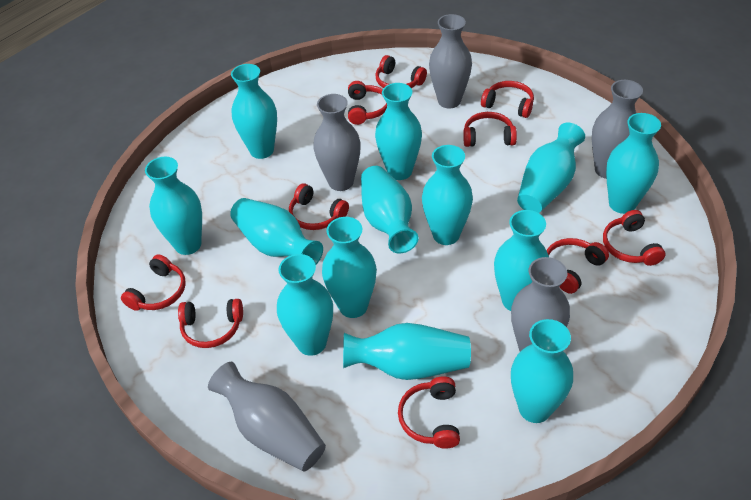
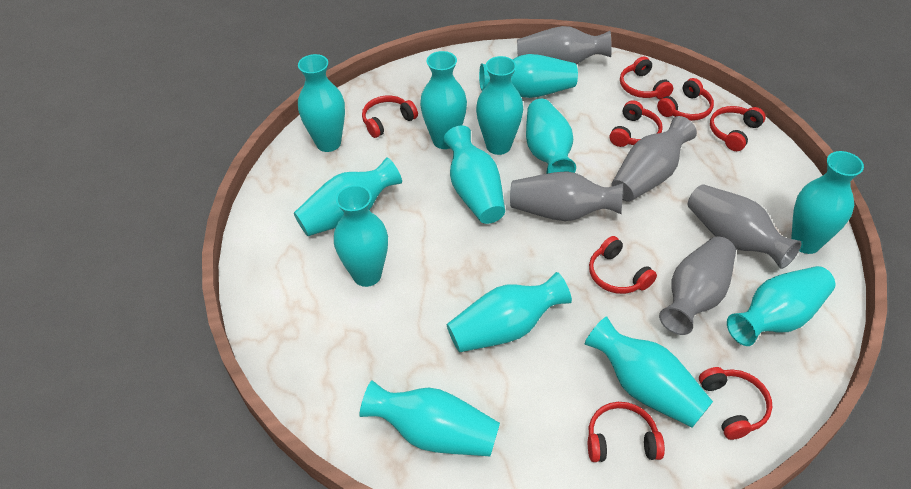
red headphones: [121,254,186,311] [178,299,243,348] [289,183,349,230] [348,81,387,125] [375,55,427,88] [398,376,460,449] [463,112,517,147] [481,81,534,118] [546,238,609,294] [603,210,665,266] = 10 -> [362,96,418,138] [588,402,665,462] [589,236,657,294] [610,100,663,147] [620,57,673,100] [657,78,714,121] [699,367,772,440] [710,106,766,151] = 8

